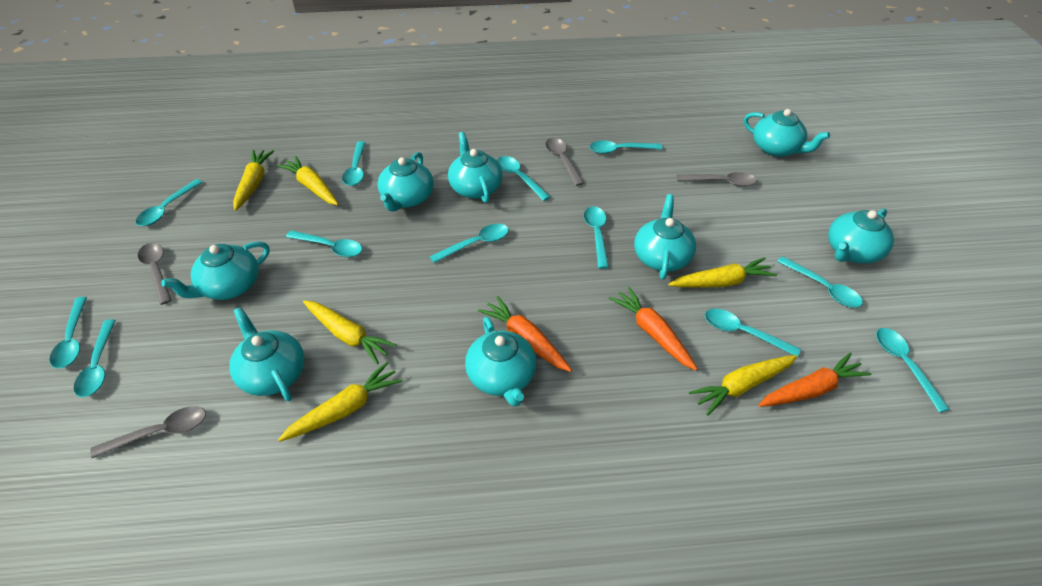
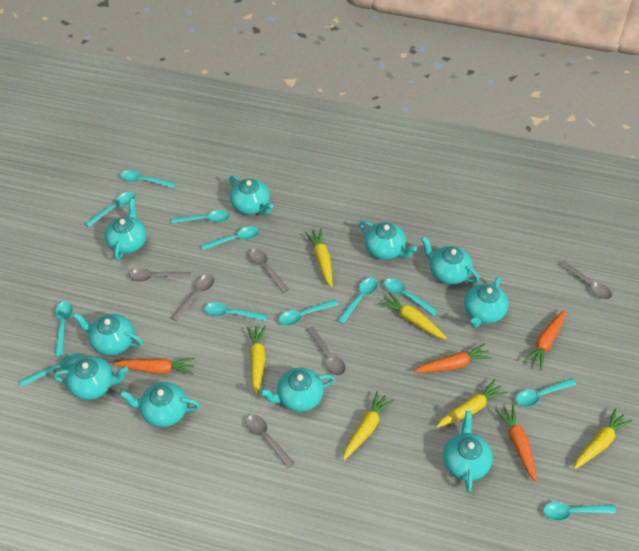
grey spoon: [90,406,206,458] [138,243,172,305] [545,138,584,186] [677,172,757,187] = 4 -> [129,268,191,282] [171,274,214,321] [245,415,295,468] [249,249,289,293] [307,327,346,376] [559,261,612,299] = 6
orange carrot: [478,296,572,372] [609,287,698,371] [758,353,871,407] = 3 -> [114,358,195,375] [414,343,492,373] [495,405,537,482] [524,310,565,370] = 4
turquoise teapot: [161,241,269,300] [229,307,305,401] [377,152,434,212] [448,132,503,203] [465,317,536,407] [634,194,696,280] [744,109,830,157] [828,208,894,263] = 8 -> [53,356,128,400] [73,313,143,355] [104,199,147,261] [120,382,200,427] [229,175,273,215] [260,368,335,412] [359,221,417,260] [421,236,480,284] [443,411,493,492] [464,276,508,328] = 10

